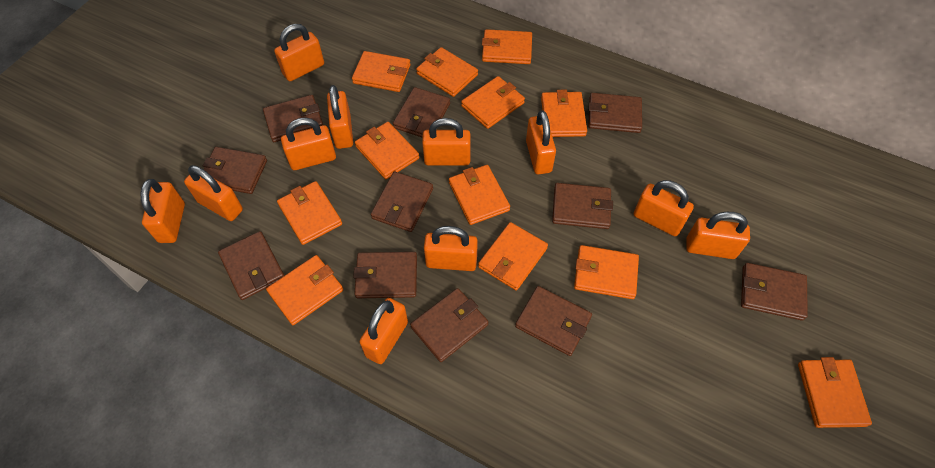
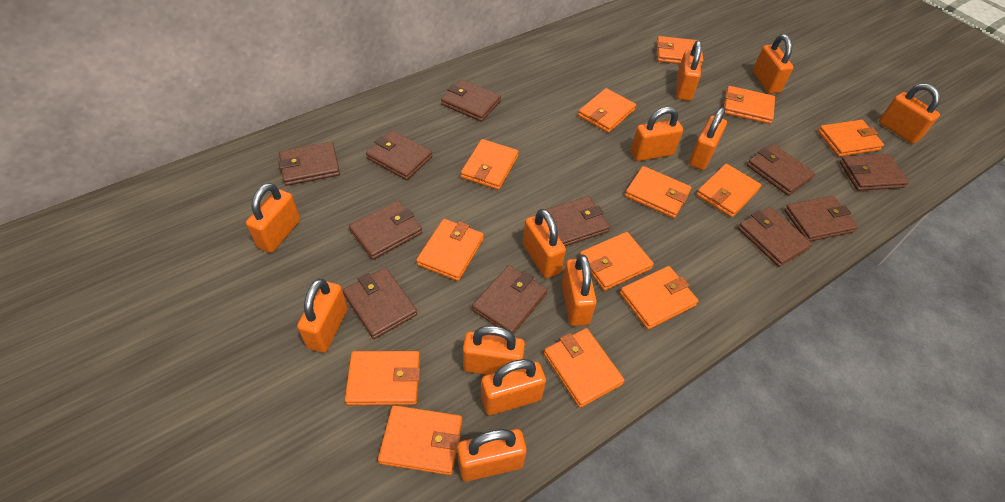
orange padlock: [141,179,185,243] [184,165,243,221] [274,24,324,81] [281,118,336,170] [327,85,353,149] [360,298,408,364] [422,118,471,166] [424,226,478,271] [526,110,556,174] [634,180,694,236] [686,212,750,259] = 11 -> [246,183,300,253] [297,279,348,353] [457,429,527,481] [463,326,525,375] [481,359,546,415] [523,209,566,278] [562,255,597,326] [631,107,683,161] [676,40,702,101] [689,107,727,170] [753,34,793,94] [879,84,940,144] = 12
orange wallet: [266,255,343,325] [277,181,342,245] [352,51,411,92] [355,122,419,179] [416,47,478,97] [449,165,510,225] [461,76,525,129] [478,222,548,291] [482,29,532,64] [541,90,587,137] [574,245,639,299] [798,357,872,428] = 12 -> [345,351,420,405] [378,405,462,475] [416,219,484,281] [461,139,519,190] [544,328,625,408] [578,88,636,133] [580,232,654,291] [620,266,699,329] [625,166,691,218] [656,36,703,66] [696,164,761,217] [724,86,775,124] [818,120,884,157] = 13

